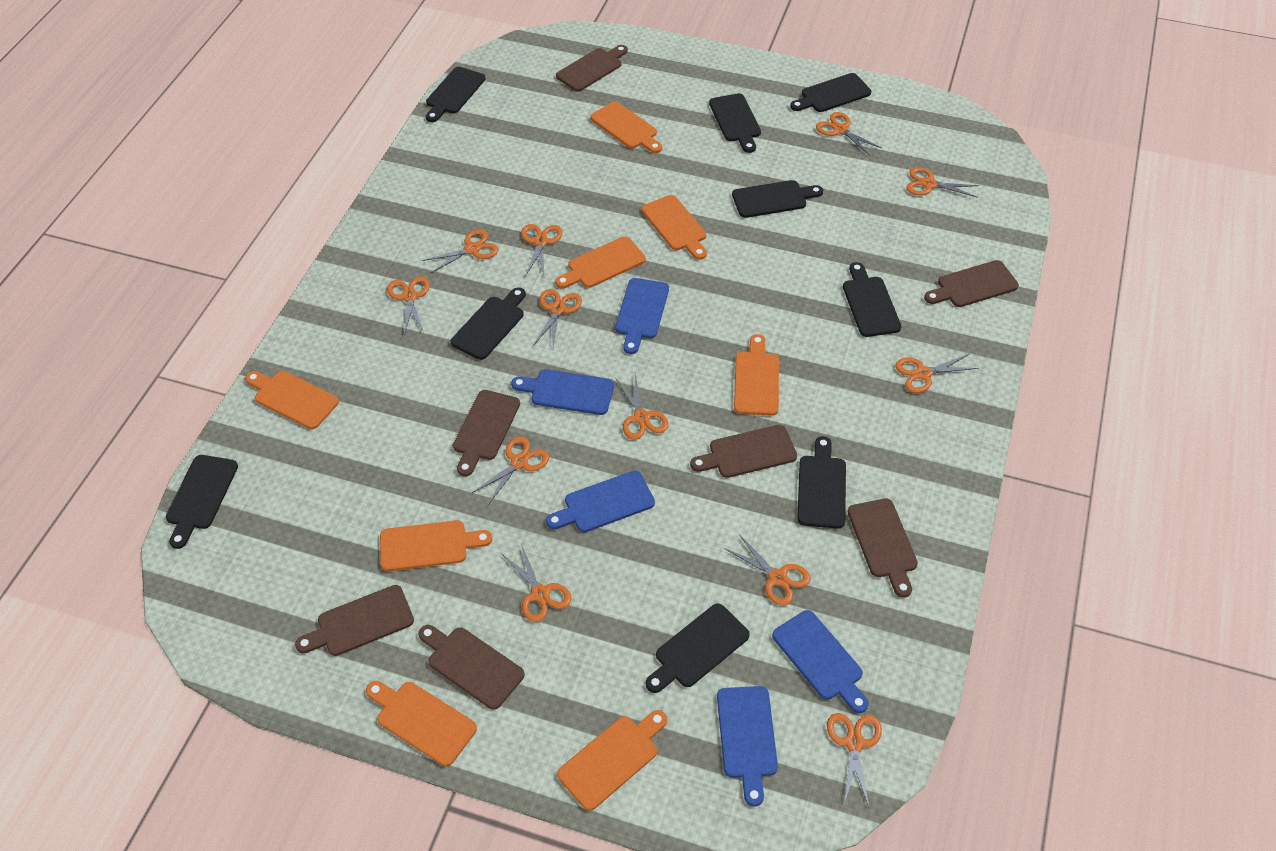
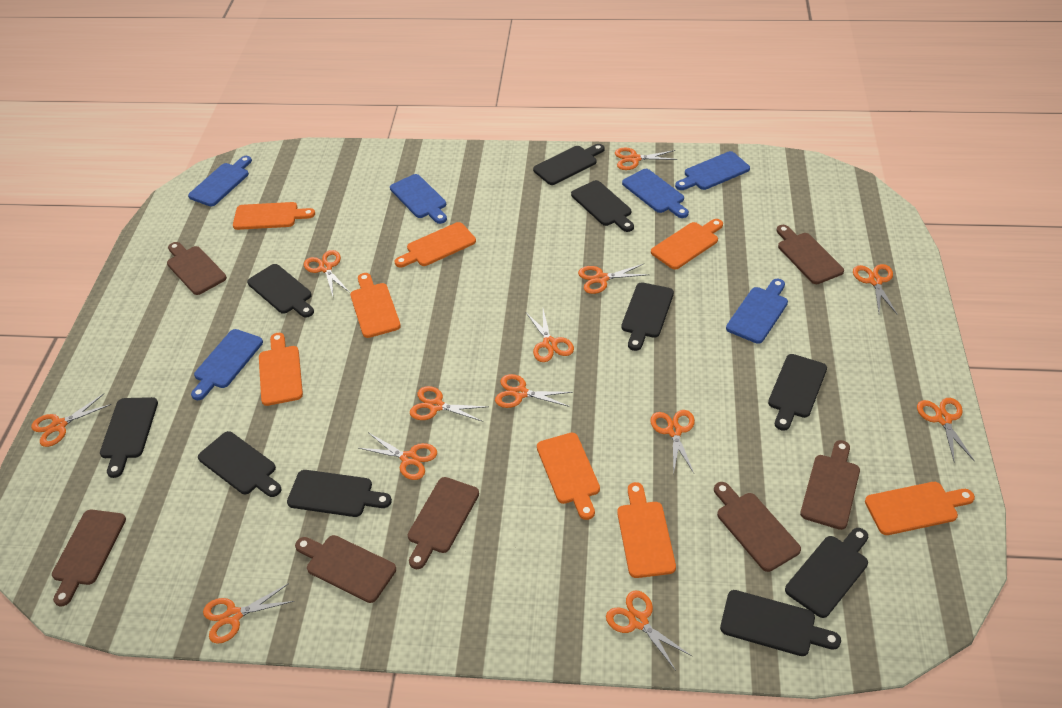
black cutting board: [166,455,238,549] [426,67,485,122] [451,287,526,360] [646,604,750,693] [709,93,761,153] [732,180,823,218] [790,73,871,112] [797,436,846,529] [843,262,901,337] = 9 -> [100,397,158,478] [198,431,282,497] [247,264,314,318] [287,470,392,517] [533,144,604,185] [571,180,634,232] [621,282,674,351] [720,590,841,656] [768,354,827,431] [785,528,868,618] = 10
blue cutting board: [511,369,614,415] [546,471,655,532] [615,278,669,354] [717,686,778,807] [772,610,869,713] = 5 -> [188,156,252,206] [191,329,263,400] [390,174,447,224] [622,169,689,218] [675,151,750,190] [726,279,788,344] = 6
orange scissors: [387,277,430,335] [422,229,498,274] [472,436,549,505] [501,544,571,622] [521,224,562,277] [533,289,582,347] [616,374,668,440] [724,534,811,606] [816,112,881,155] [827,713,882,809] [895,354,978,393] [906,167,979,198] = 12 -> [31,394,111,447] [203,583,294,644] [304,250,350,296] [359,433,437,480] [410,386,487,422] [495,374,573,408] [526,309,574,362] [578,264,650,294] [606,590,692,671] [615,148,678,170] [650,410,695,474] [853,264,898,315] [917,398,975,462] = 13

